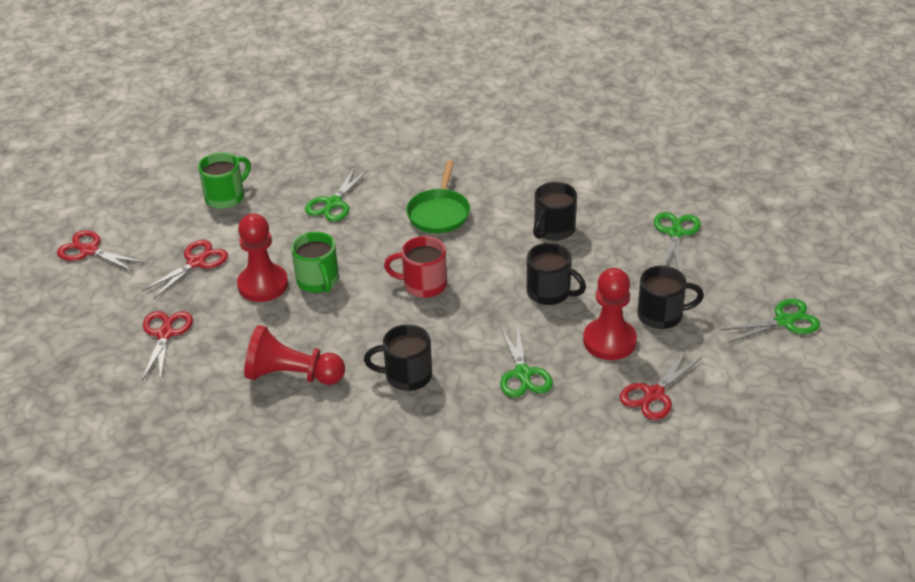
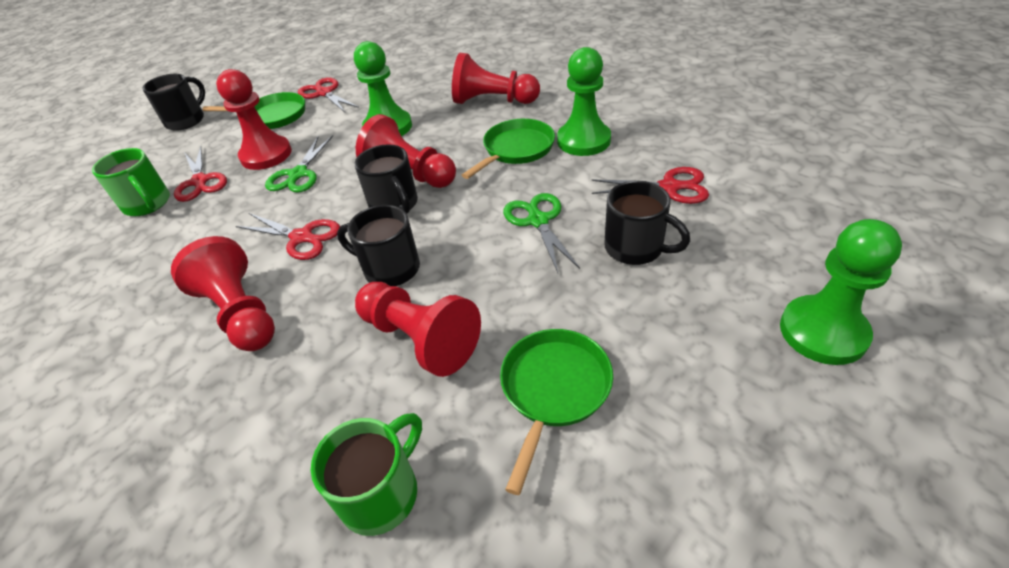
green pan: [406,160,470,233] = 1 -> [203,92,305,129] [462,119,555,179] [500,329,613,495] = 3
green pawn: none = 0 -> [354,41,412,136] [557,47,611,156] [780,219,902,365] = 3
green scissors: [305,168,369,221] [500,326,553,397] [654,212,701,270] [720,299,820,343] = 4 -> [265,135,333,193] [503,193,580,273] = 2
red mug: [384,236,447,298] = 1 -> none = 0
red pawn: [237,214,288,302] [244,325,345,385] [583,268,637,360] = 3 -> [171,236,275,351] [216,69,292,170] [355,282,481,377] [356,114,456,188] [452,53,540,104] = 5

